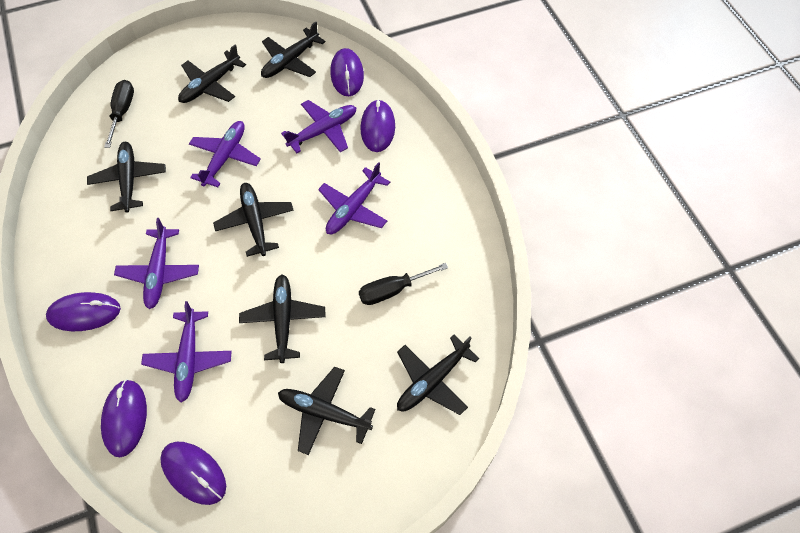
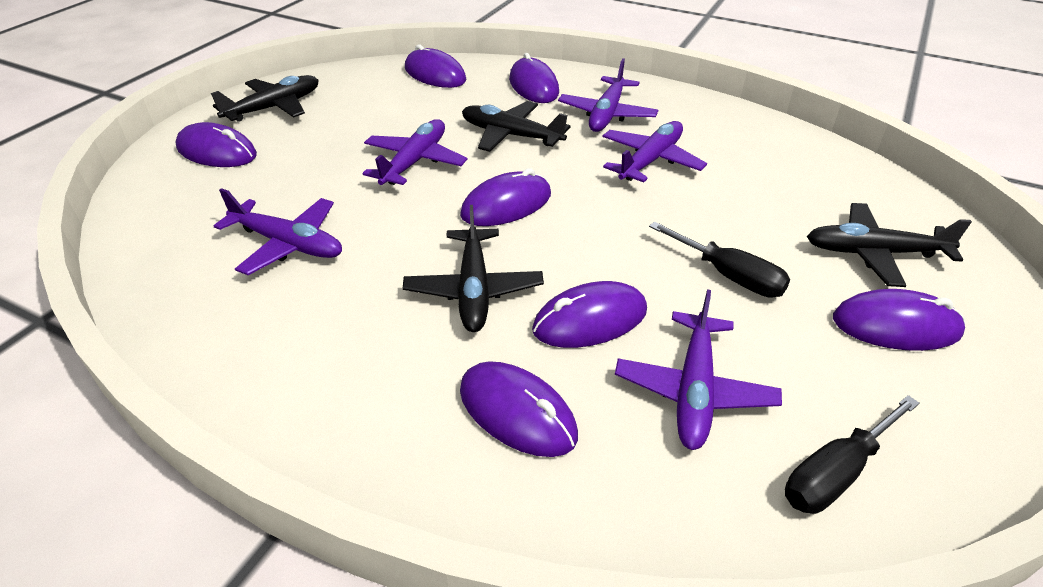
black plane: [87,142,166,212] [178,45,246,103] [213,183,294,257] [239,274,326,363] [261,21,326,78] [278,367,376,455] [397,335,479,415] = 7 -> [211,75,319,121] [403,205,544,332] [462,101,571,152] [807,203,972,287] = 4
purple mouse: [46,292,121,331] [101,379,147,457] [160,442,226,505] [330,48,364,96] [361,99,395,152] = 5 -> [175,122,257,167] [405,45,466,88] [460,168,551,226] [460,361,578,457] [509,53,559,103] [532,281,647,348] [833,289,965,351] = 7

